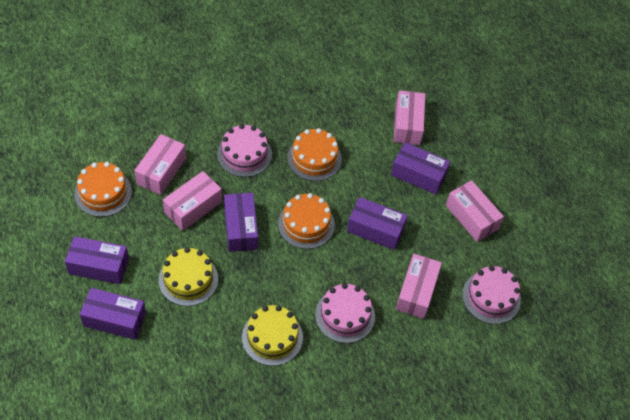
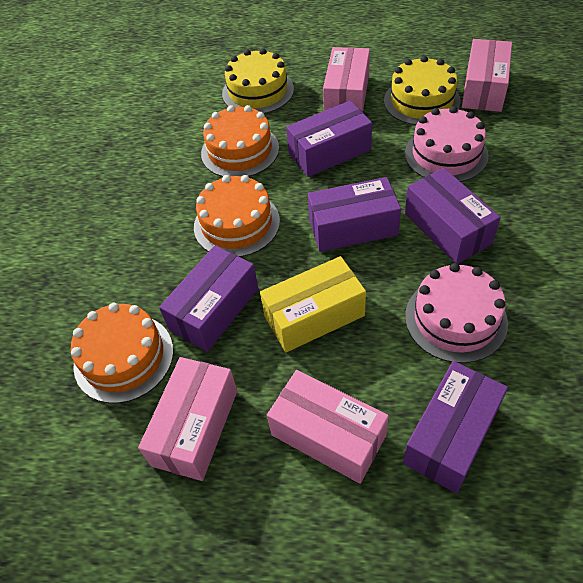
pink box: [134,134,186,195] [163,171,222,231] [394,90,425,145] [396,254,442,319] [446,180,504,242] = 5 -> [138,357,237,481] [267,370,389,484] [323,47,370,112] [462,39,512,112] = 4
pink cake: [217,124,272,177] [315,283,375,343] [462,266,521,324] = 3 -> [405,106,489,182] [405,263,508,363] = 2
yellow box: none = 0 -> [260,256,366,352] = 1

